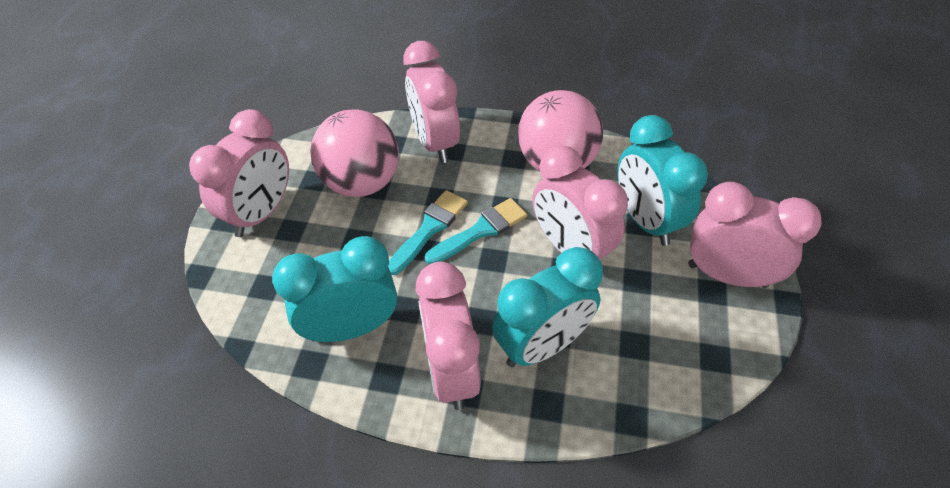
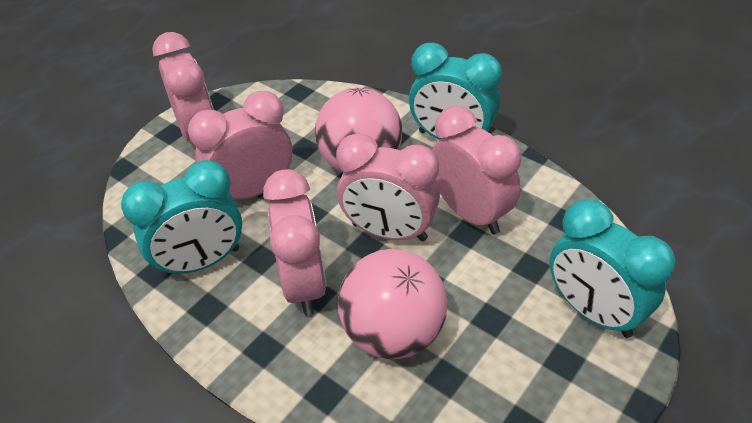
turquoise brush: [388,190,468,275] [425,198,527,264] = 2 -> none = 0

